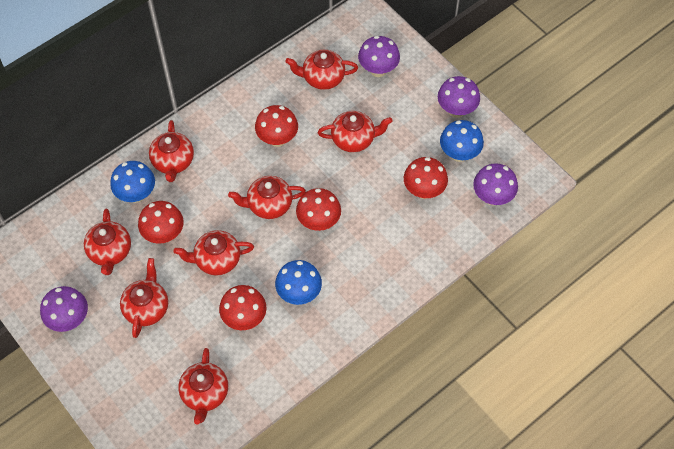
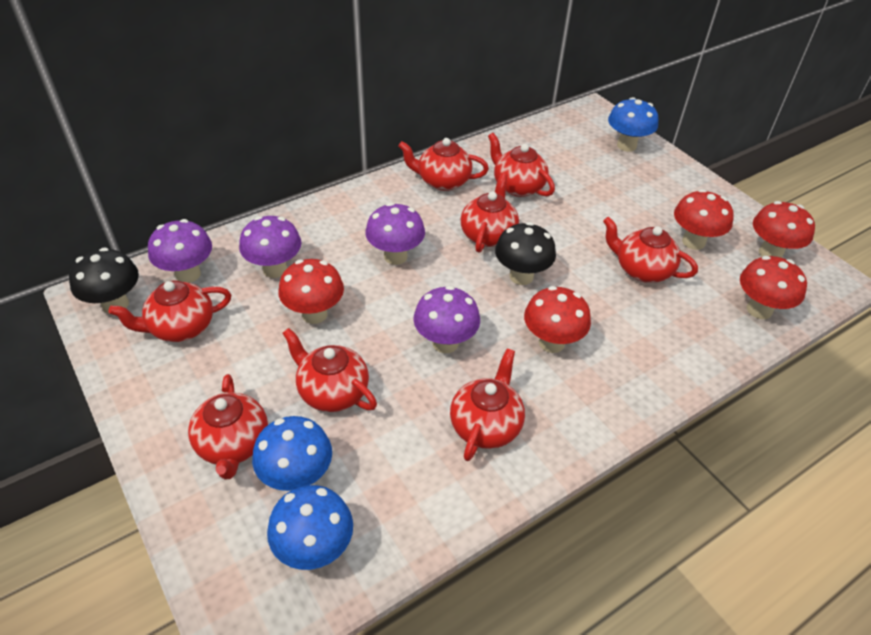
black mushroom: none = 0 -> [69,247,139,314] [495,222,556,285] = 2

